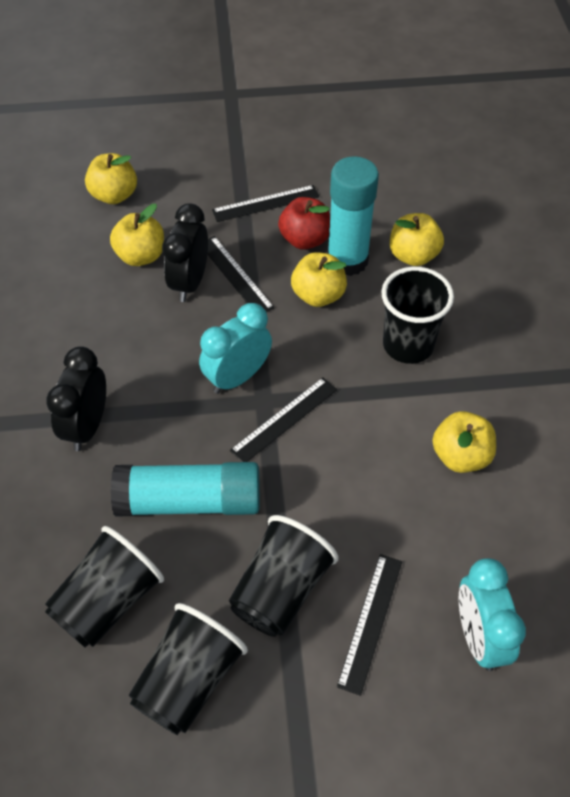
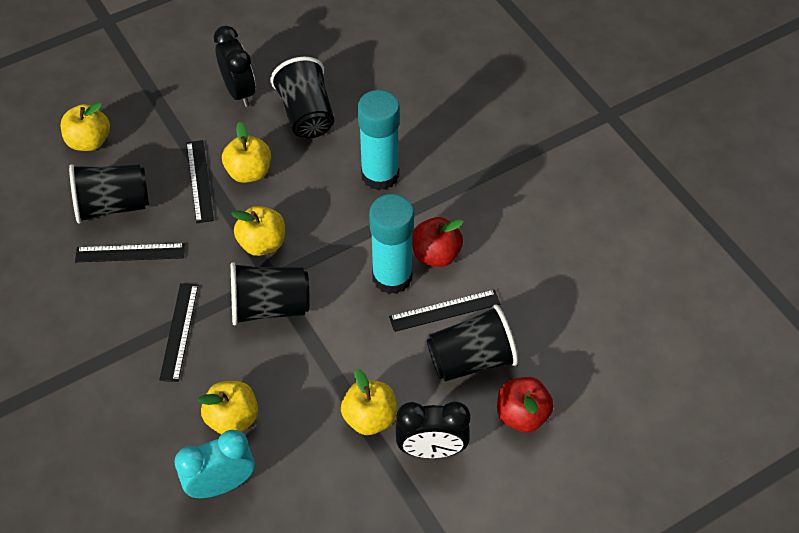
red apple: [278,197,330,250] = 1 -> [412,217,463,267] [497,377,554,432] = 2
turquoise clock: [199,303,272,394] [458,558,526,671] = 2 -> [174,430,255,498] = 1

